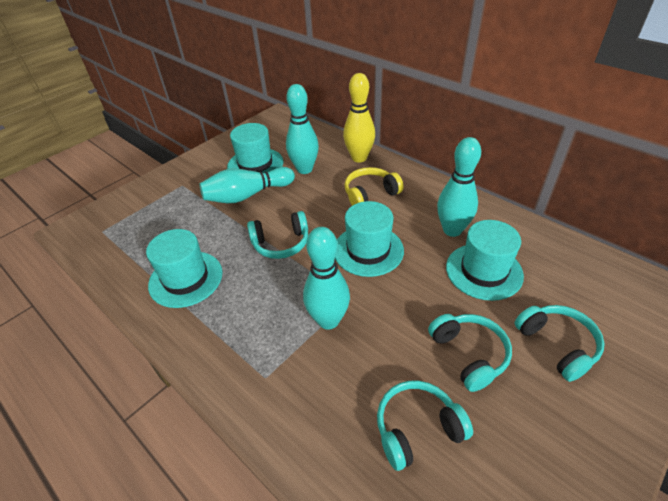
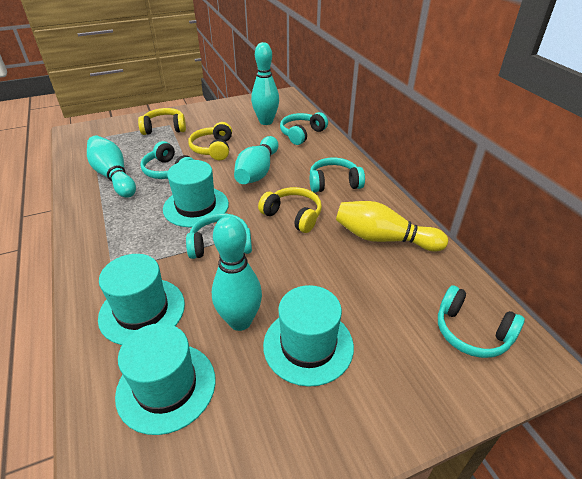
turquoise headphones: [247,211,308,259] [377,381,473,471] [428,314,512,392] [515,305,605,382] = 4 -> [140,141,194,179] [186,213,252,259] [280,112,328,145] [310,158,365,192] [438,285,525,358] = 5
yellow headphones: [344,167,404,206] = 1 -> [138,108,186,135] [188,122,232,160] [258,187,322,233] = 3

